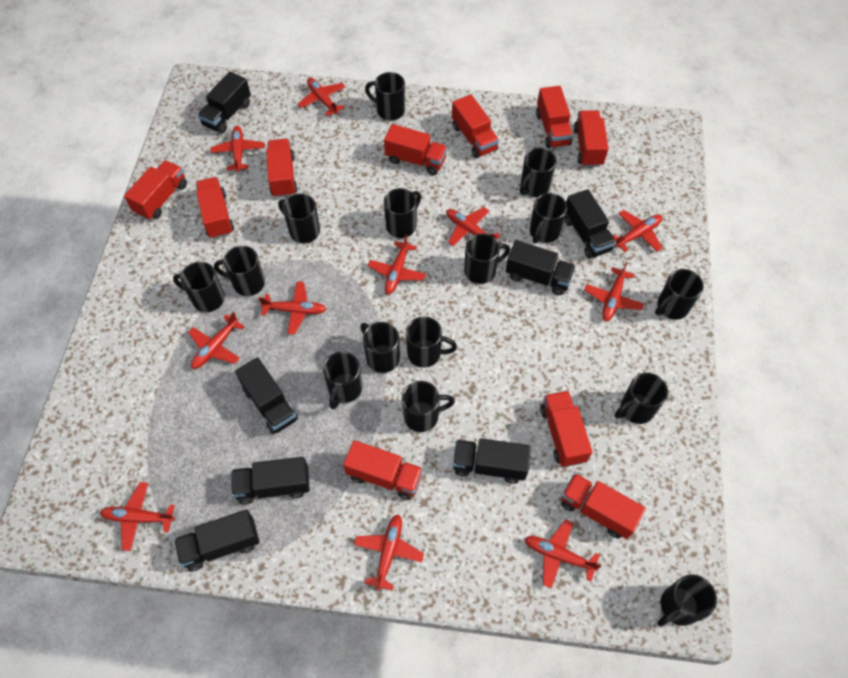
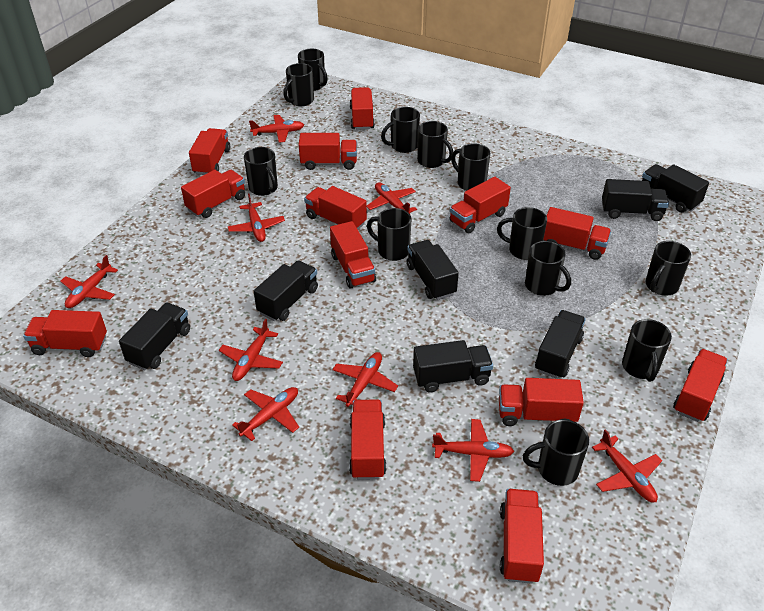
black mug: [173,262,225,312] [214,246,265,296] [278,193,320,243] [323,352,362,409] [360,322,400,373] [365,72,405,121] [384,188,421,238] [402,381,455,432] [406,317,457,367] [464,234,510,284] [520,148,557,197] [530,193,567,244] [615,373,668,424] [655,269,704,320] [657,575,717,627] = 15 -> [244,147,278,196] [283,63,314,106] [298,49,328,91] [367,208,412,261] [381,107,420,153] [417,121,453,168] [451,143,490,191] [497,207,547,260] [523,420,589,486] [525,241,571,296] [622,319,672,382] [645,241,691,296] = 12
red plane: [100,482,175,551] [188,312,245,369] [211,126,265,172] [258,282,326,335] [298,78,345,116] [354,514,424,591] [368,235,426,294] [446,207,500,247] [525,519,602,589] [584,262,644,321] [612,210,663,252] = 11 -> [60,255,118,308] [219,319,283,381] [228,193,285,242] [232,387,299,441] [249,115,304,143] [332,352,398,407] [367,182,417,214] [432,419,514,482] [592,429,662,502] = 9
red truck: [124,160,187,220] [196,177,234,239] [266,139,297,198] [343,440,423,500] [384,124,447,175] [452,95,499,158] [536,86,573,148] [540,391,592,467] [561,473,646,539] [574,110,608,167] = 10 -> [23,310,107,357] [181,170,245,218] [189,128,230,175] [299,133,357,170] [304,186,367,229] [330,221,376,288] [349,399,387,480] [350,87,375,130] [449,177,511,233] [499,378,584,426] [500,489,544,584] [543,207,611,260] [673,349,728,422] = 13

